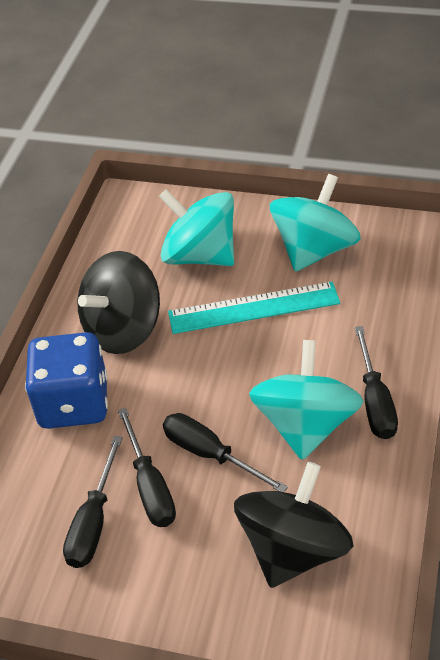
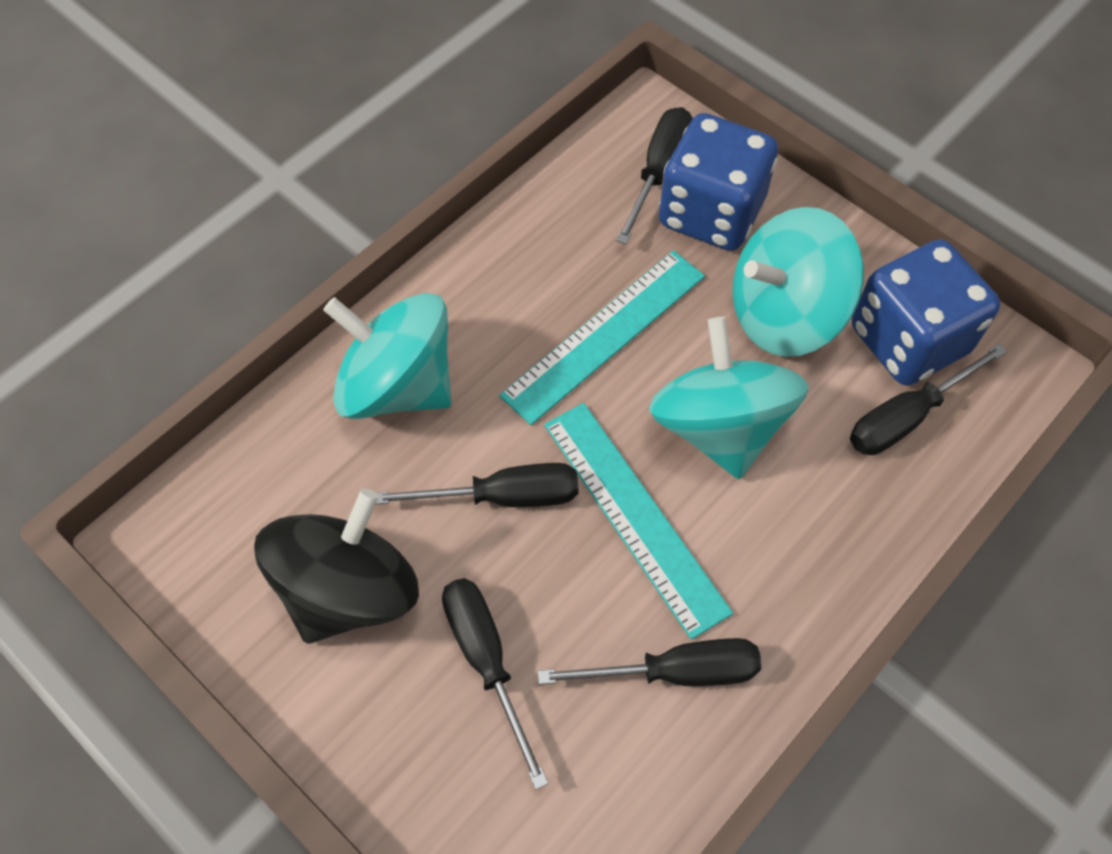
black screwdriver: [63,436,123,568] [118,408,176,527] [163,413,288,492] [355,326,398,439] = 4 -> [375,463,578,507] [442,578,549,790] [538,638,761,686] [616,107,693,244] [850,343,1008,455] = 5
black spinning top: [77,251,160,354] [234,462,353,588] = 2 -> [254,488,419,644] = 1
blue dice: [25,332,108,429] = 1 -> [659,113,778,251] [852,239,1000,386] = 2
turquoise ruler: [168,282,340,334] = 1 -> [499,250,705,425] [544,403,733,640] = 2

